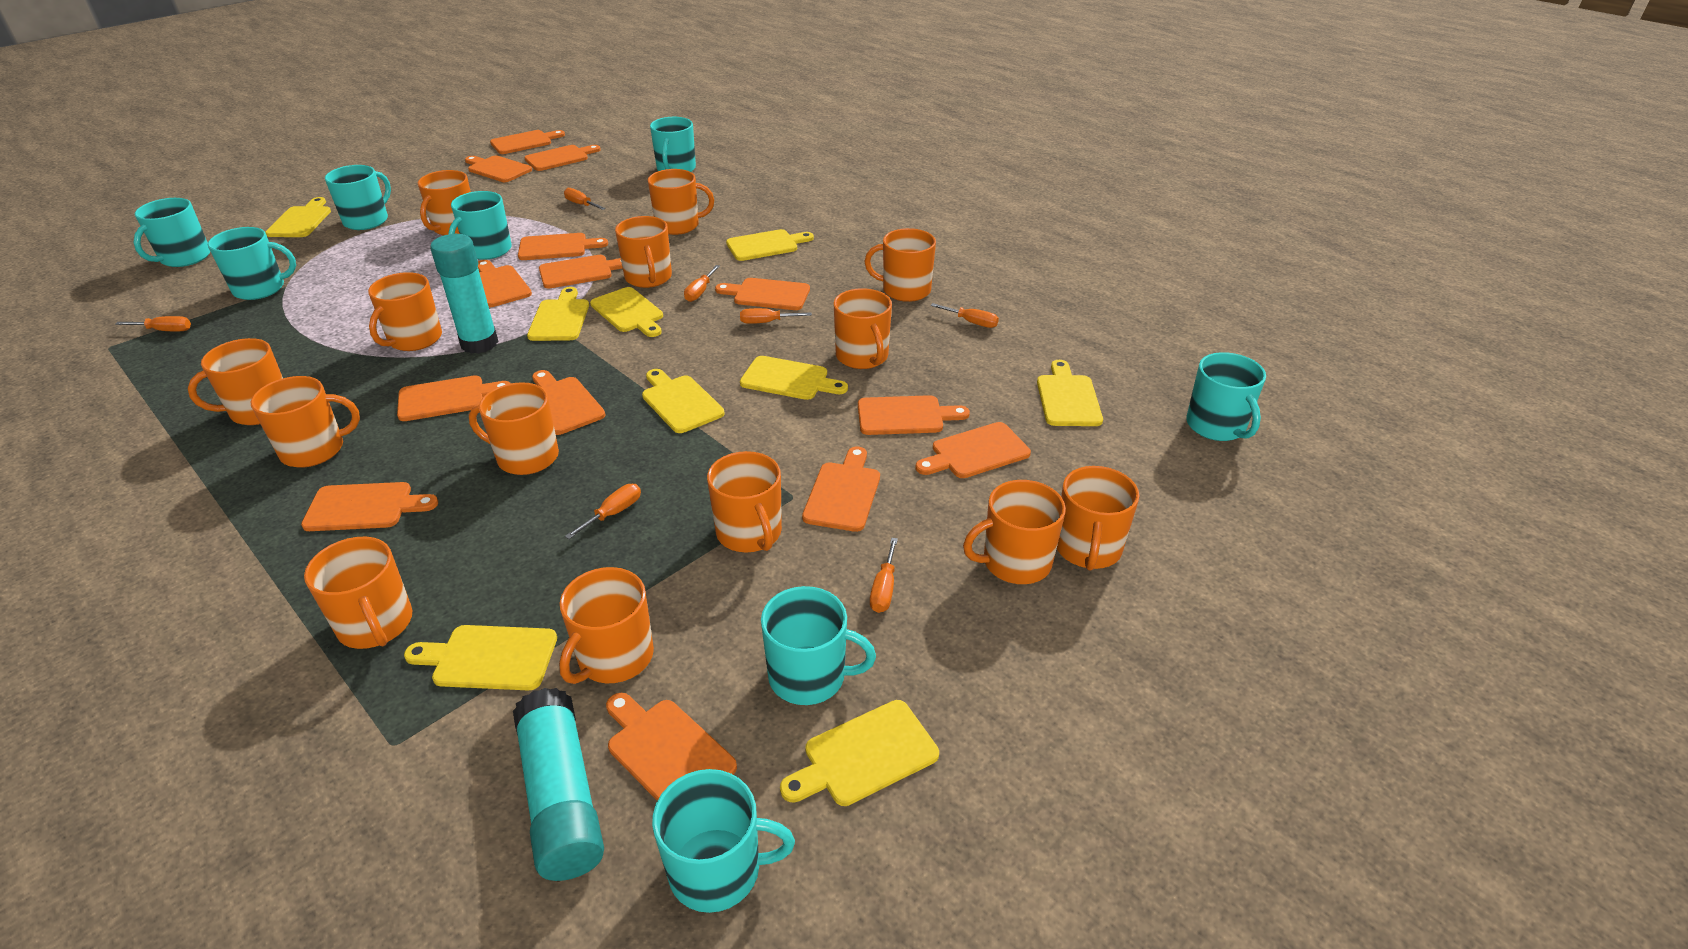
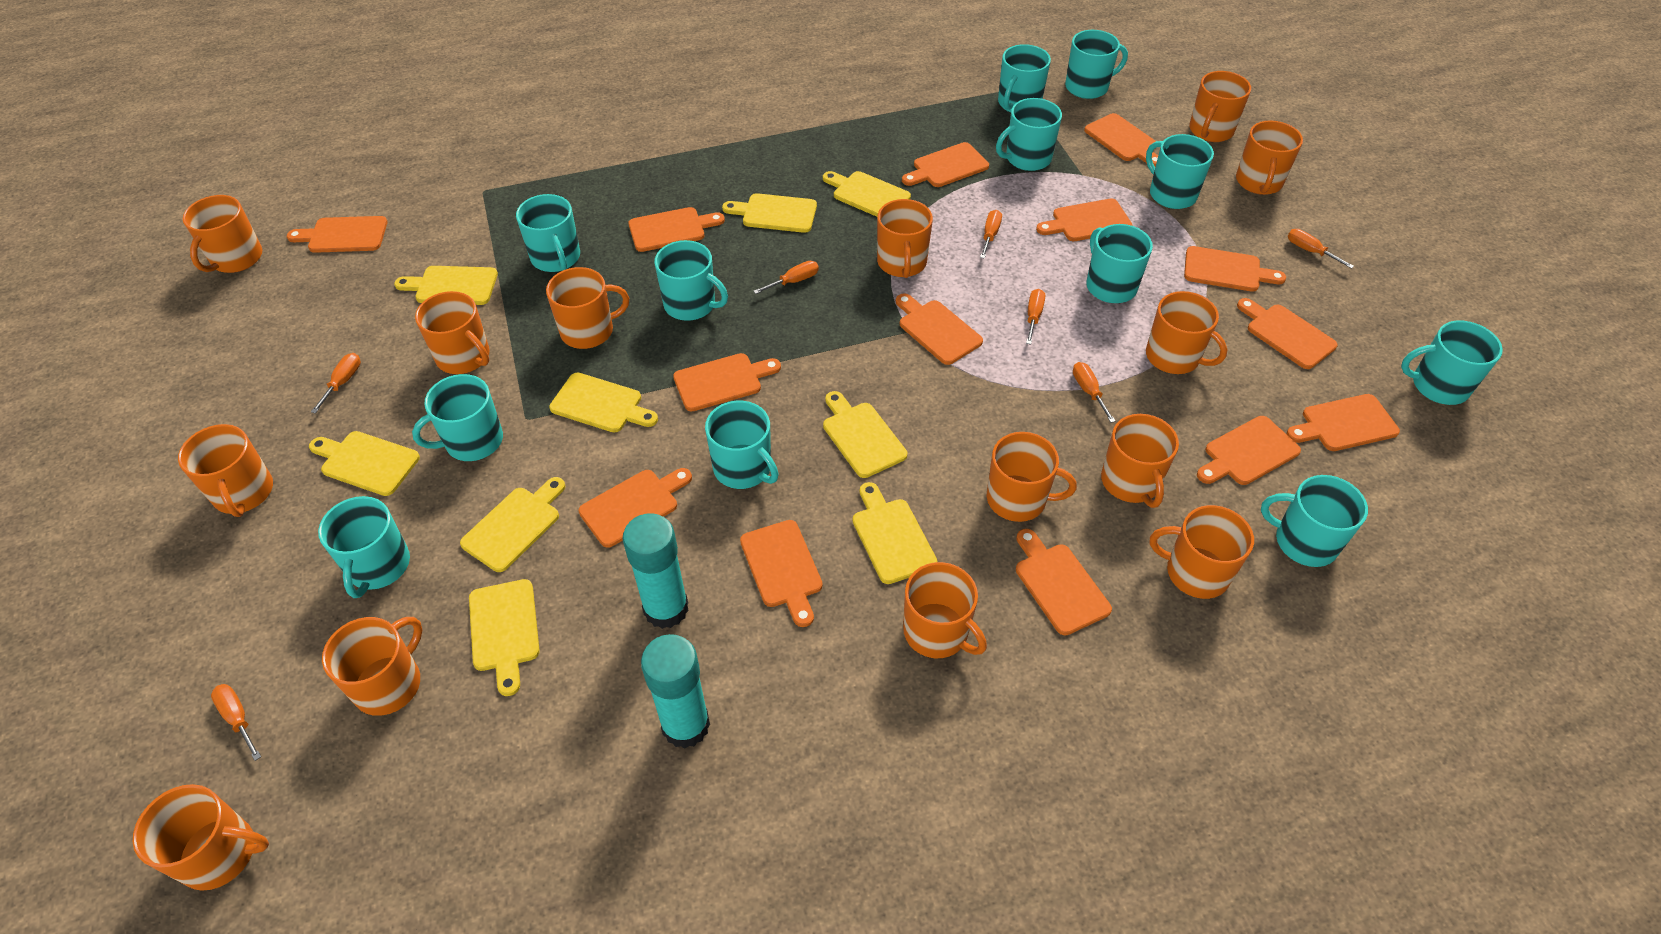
turquoise mug: [134,198,210,267] [208,227,296,300] [325,165,391,230] [448,191,512,260] [650,117,696,172] [652,769,795,913] [761,586,876,705] [1186,352,1266,441] = 8 -> [318,496,410,598] [412,374,503,461] [516,194,580,272] [654,240,728,321] [705,401,779,489] [996,98,1062,171] [998,44,1051,113] [1065,30,1128,99] [1086,224,1153,303] [1146,134,1214,209] [1261,475,1368,567] [1401,320,1503,405] = 12

